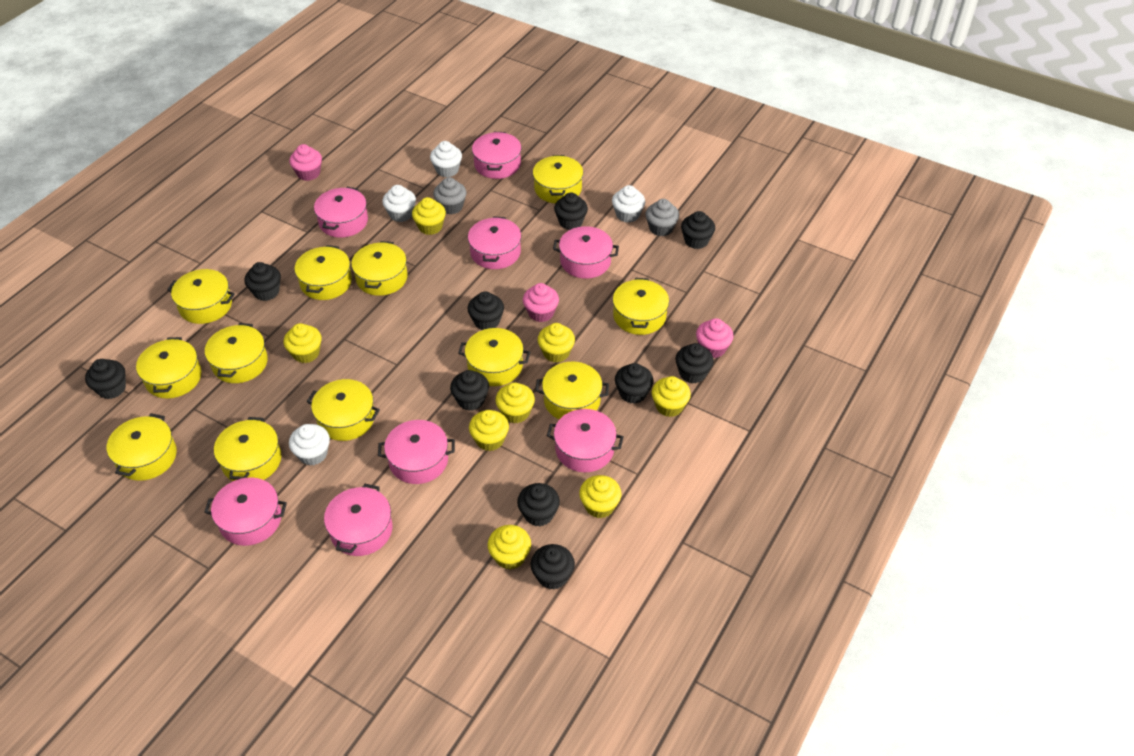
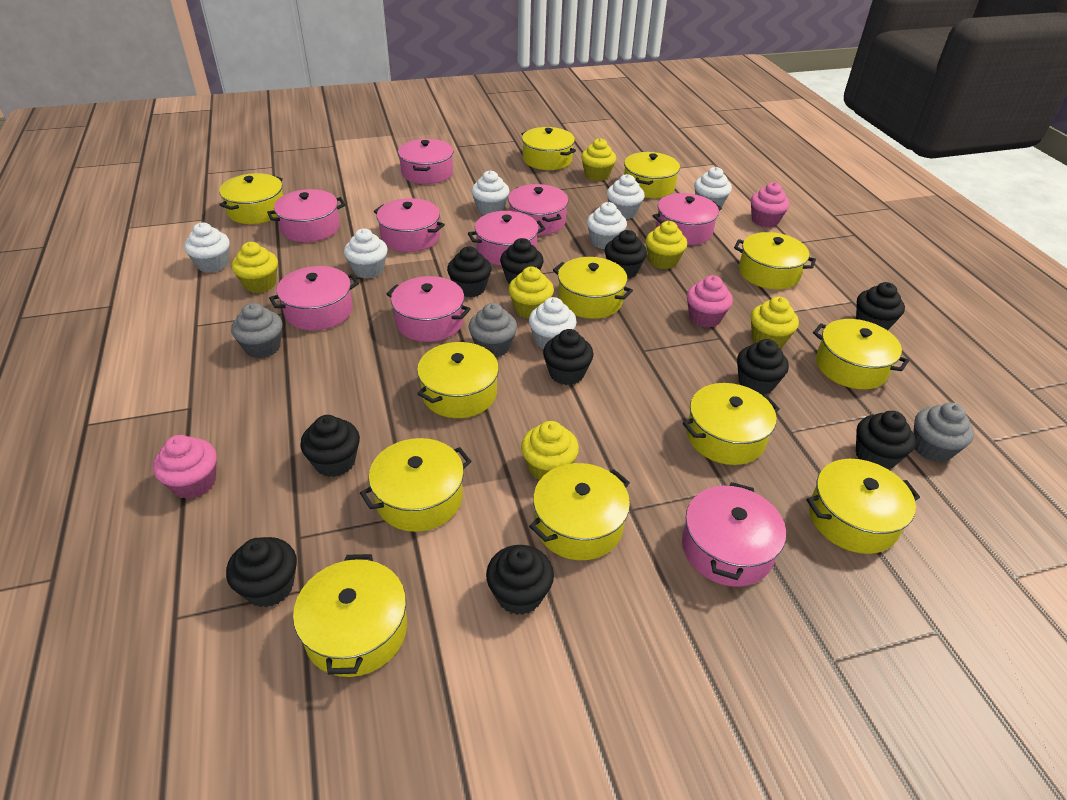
grey cupcake: [433,177,466,215] [646,199,679,236] = 2 -> [231,303,283,358] [469,303,517,357] [913,403,974,462] = 3
pink pot: [204,477,287,546] [314,187,368,238] [324,484,393,556] [378,420,455,484] [468,216,521,269] [472,132,521,179] [547,409,624,472] [553,226,619,279] = 8 -> [267,189,346,242] [269,266,359,331] [374,198,445,252] [386,276,471,342] [398,139,453,184] [468,211,545,266] [508,184,568,235] [653,193,722,245] [682,482,786,587] = 9
white cupcake: [289,424,330,466] [382,185,416,222] [430,141,462,177] [612,185,645,223] = 4 -> [184,223,230,273] [344,229,388,279] [471,170,510,215] [529,297,577,349] [587,202,627,249] [607,174,645,219] [694,167,732,207] = 7
yellow cupcake: [284,323,321,363] [412,197,446,235] [469,410,509,451] [488,525,531,570] [496,382,535,423] [538,323,575,363] [579,475,621,518] [652,376,691,417] = 8 -> [232,242,278,293] [508,267,554,319] [521,421,579,480] [581,138,616,181] [646,221,687,269] [751,297,799,349] = 6

